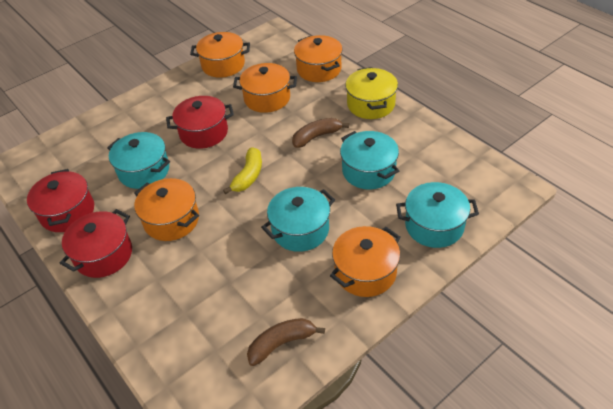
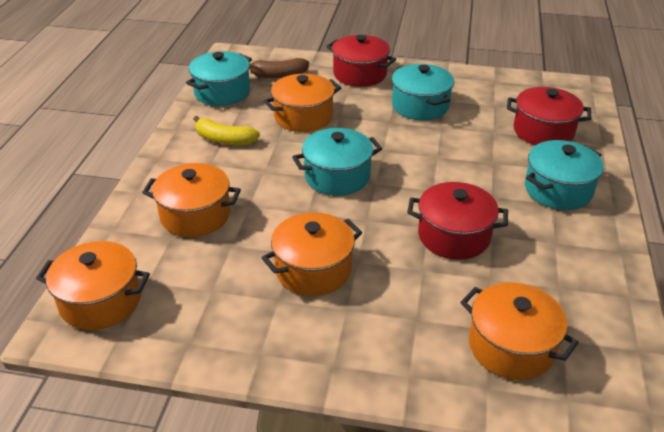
brown banana: [247,318,325,366] [292,118,349,148] = 2 -> [250,58,309,78] = 1
yellow pot: [345,67,398,119] = 1 -> none = 0

